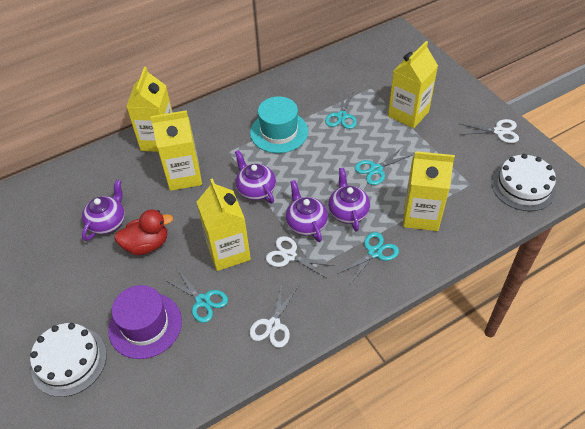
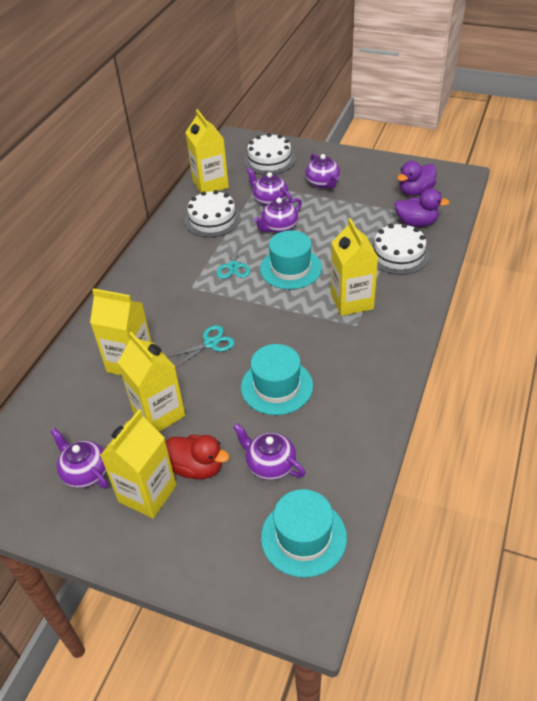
purple duck: none = 0 -> [395,188,450,227] [397,161,437,196] = 2
purple hat: [108,285,182,359] = 1 -> none = 0
purple teapot: [82,179,125,241] [235,150,276,203] [286,180,328,242] [328,168,370,232] = 4 -> [50,428,108,489] [233,423,306,480] [246,167,292,206] [254,198,302,233] [305,153,340,189] = 5
turquoise hat: [250,96,308,153] = 1 -> [241,344,313,415] [260,230,322,289] [261,489,347,578] = 3
turquoise scissors: [165,269,228,323] [325,91,357,129] [337,232,399,284] [355,147,412,185] = 4 -> [167,325,235,369] [216,239,250,279] = 2
white cake: [30,323,107,397] [492,154,556,211] = 2 -> [185,190,241,237] [244,133,295,175] [372,223,430,275] = 3
white scissors: [249,284,298,348] [266,236,334,279] [460,119,519,143] = 3 -> none = 0

